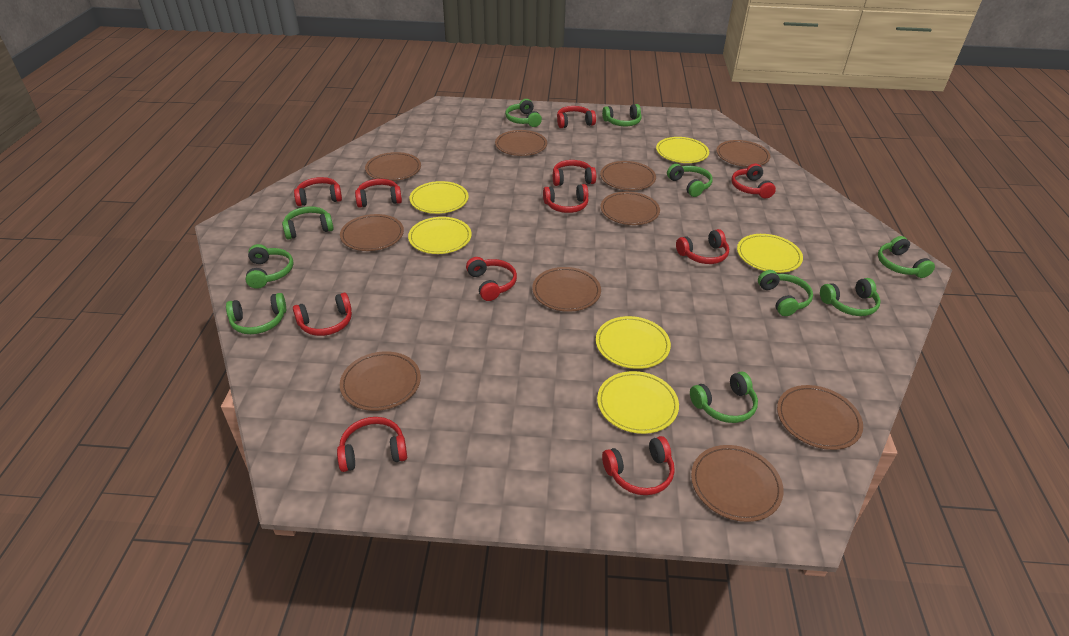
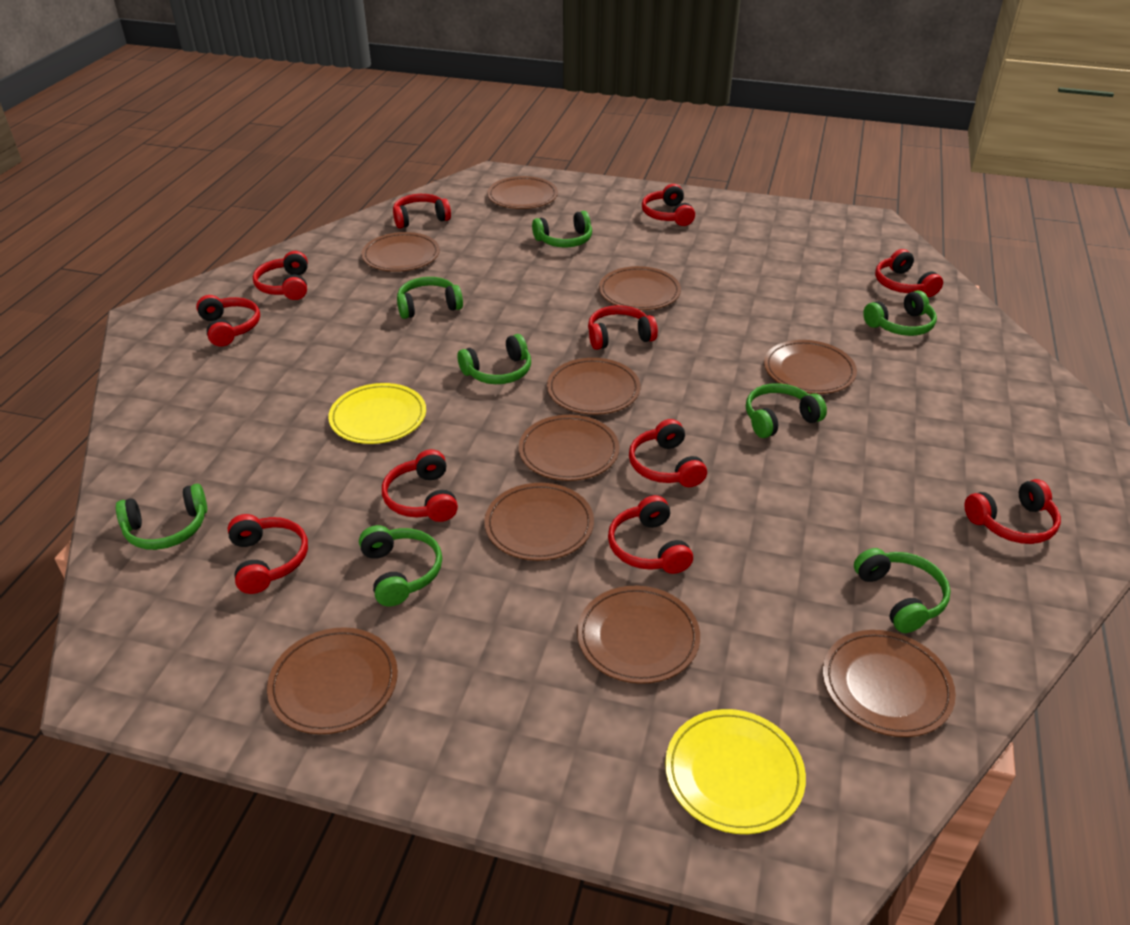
green headphones: [226,293,286,334] [246,244,294,289] [282,206,334,239] [505,99,542,127] [602,104,642,126] [667,164,713,197] [690,371,758,423] [758,270,813,316] [820,278,881,316] [878,236,935,278] = 10 -> [116,484,207,550] [359,525,442,606] [397,277,463,319] [457,334,531,384] [532,211,592,247] [746,383,827,438] [854,548,951,633] [863,290,937,336] = 8
yellow plate: [408,217,472,254] [409,181,469,214] [596,316,671,369] [597,371,679,434] [656,137,709,163] [737,234,803,273] = 6 -> [328,383,426,444] [665,709,806,834] = 2

